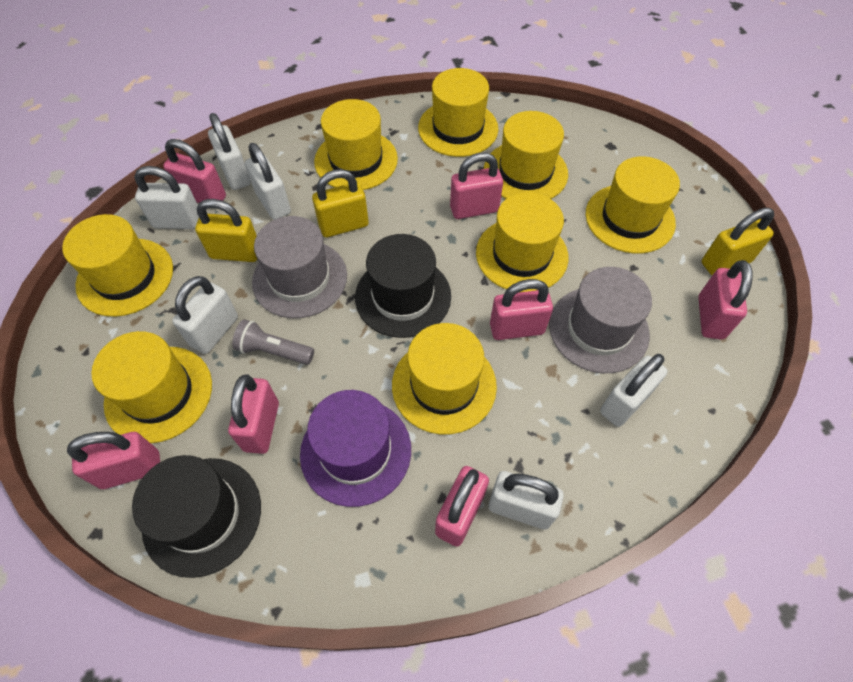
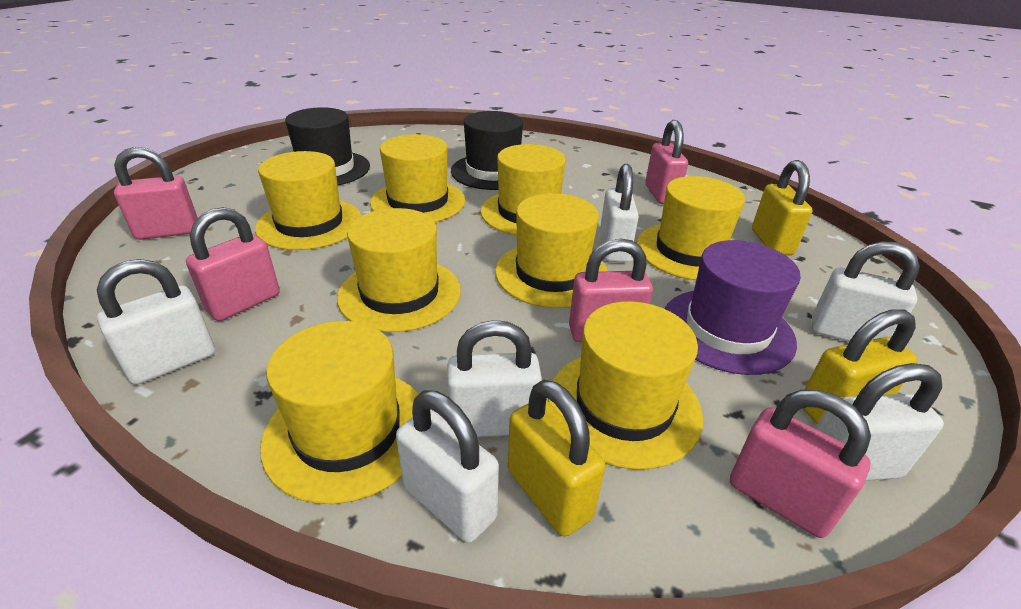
grey flashlight: [232,319,314,365] = 1 -> none = 0
grey hat: [252,216,347,318] [549,267,652,373] = 2 -> none = 0
pink padlock: [67,432,160,489] [163,139,226,203] [228,374,279,454] [435,466,489,547] [450,153,503,219] [490,279,553,340] [698,260,753,340] = 7 -> [114,147,198,240] [186,207,280,321] [569,238,653,342] [645,120,688,204] [730,390,871,538] = 5

